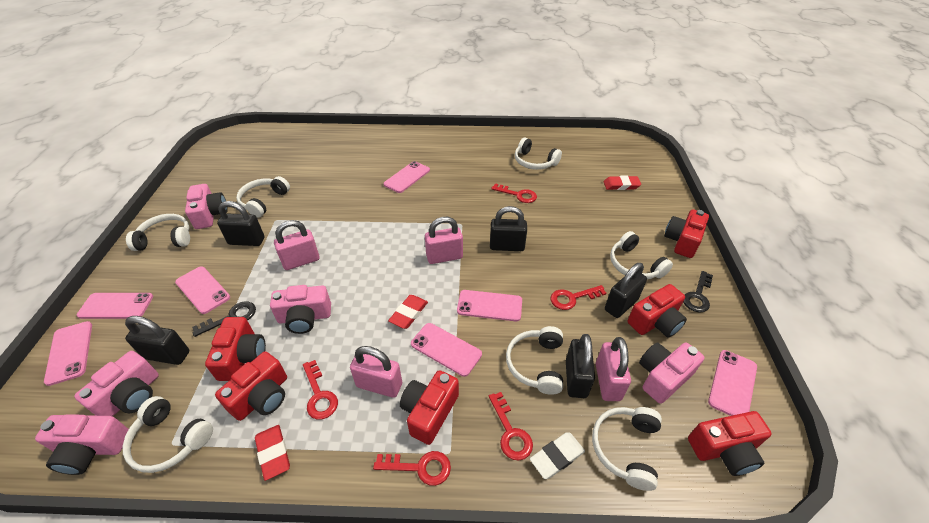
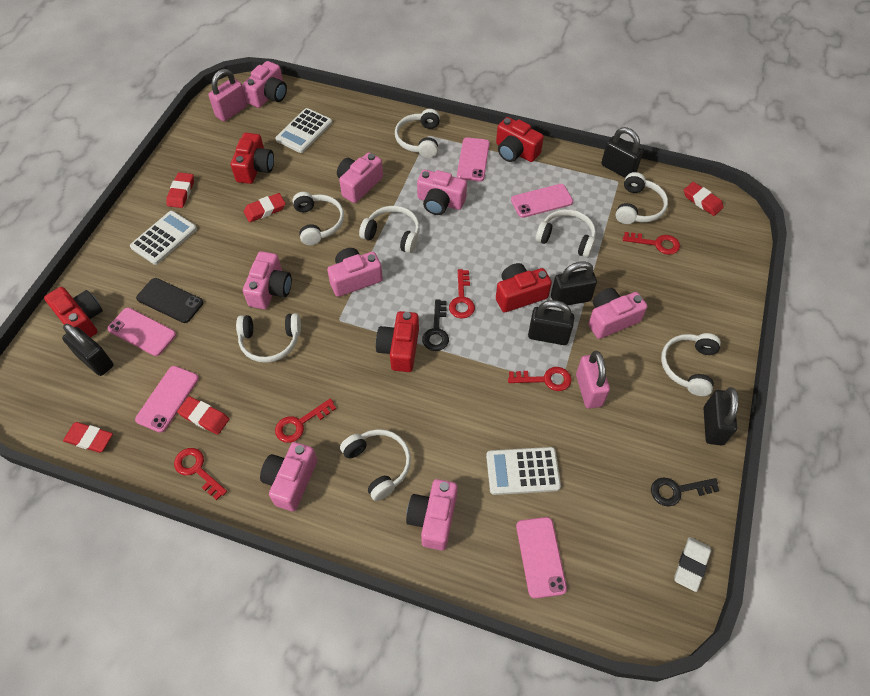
black phone: none = 0 -> [136,278,203,323] = 1
pink camera: [35,414,129,475] [74,351,159,416] [185,184,228,229] [270,285,331,334] [639,342,705,404] = 5 -> [242,61,287,108] [243,251,292,309] [260,442,317,511] [327,248,383,297] [337,152,383,203] [406,479,458,551] [417,169,467,215] [588,288,648,339] = 8
pink padlock: [274,220,320,270] [350,346,402,398] [425,217,463,264] [596,337,631,401] = 4 -> [209,69,247,122] [576,351,610,409] = 2
pink phone: [44,321,92,386] [77,293,153,319] [175,266,230,314] [383,161,430,193] [411,323,482,377] [457,290,522,321] [708,350,757,416] = 7 -> [108,308,176,356] [135,366,199,433] [457,137,490,181] [511,184,573,218] [516,517,567,599] = 5
red camera: [205,317,266,381] [215,351,287,421] [400,370,459,445] [628,284,687,337] [664,209,709,258] [688,411,772,476] = 6 -> [44,287,103,338] [231,133,274,184] [376,311,419,372] [496,117,544,162] [496,263,552,312] = 5
red eraser: [255,425,290,481] [388,295,428,329] [604,176,641,190] = 3 -> [63,422,113,453] [166,172,194,208] [177,396,229,435] [244,193,285,222] [684,182,724,216] = 5
white calculator: none = 0 -> [130,211,197,265] [275,108,332,153] [486,447,561,495] = 3
white headphones: [123,396,213,473] [126,214,190,251] [236,176,290,218] [506,326,563,395] [515,138,562,170] [592,407,662,491] [610,231,673,279] = 7 -> [236,313,301,363] [293,192,344,245] [340,429,411,501] [359,206,420,253] [395,109,440,158] [535,209,596,258] [615,172,668,224] [661,333,721,396] = 8

